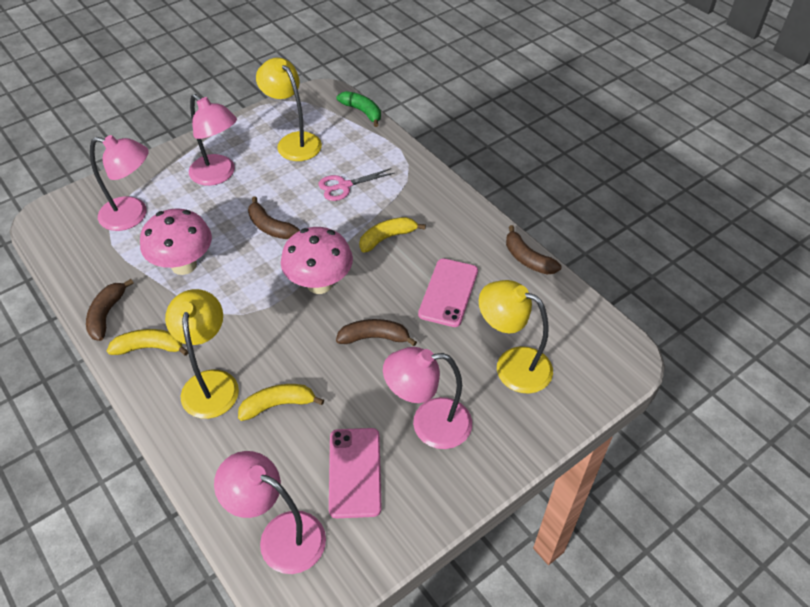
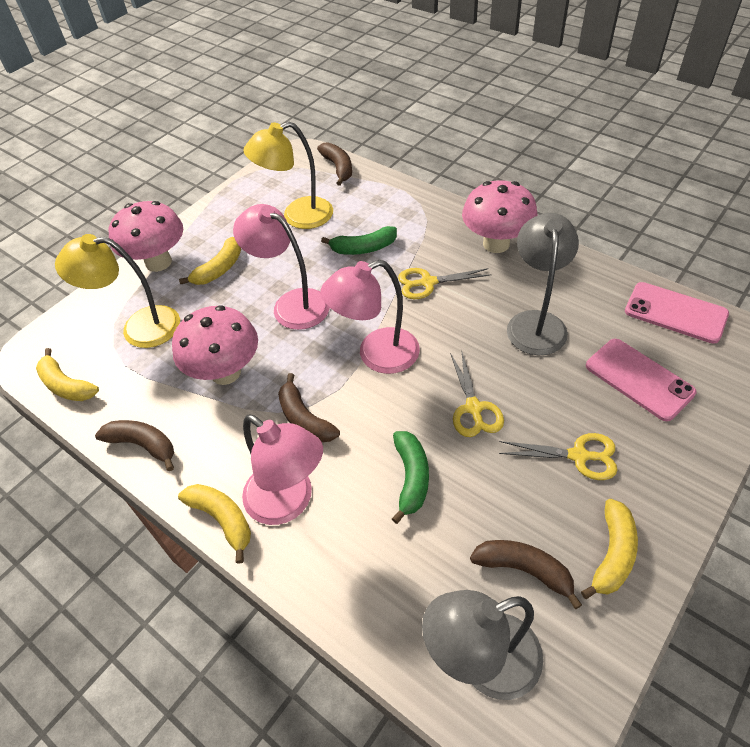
green banana: [337,91,381,127] = 1 -> [321,226,397,255] [392,431,429,524] = 2
grey lamp: none = 0 -> [422,590,543,700] [507,213,579,355] = 2
pink lamp: [90,135,149,231] [189,94,237,186] [214,451,326,574] [383,347,472,449] = 4 -> [233,204,330,330] [242,414,323,525] [321,260,420,374] = 3
pink mushroom: [140,208,212,275] [281,227,353,294] = 2 -> [109,201,183,272] [172,305,258,385] [462,180,538,253] = 3
pink scissors: [318,168,395,201] = 1 -> none = 0
yellow banana: [107,329,188,356] [238,384,324,421] [359,217,426,253] = 3 -> [36,348,99,401] [178,484,251,564] [179,237,241,285] [581,499,638,599] = 4
yellow lamp: [165,289,239,419] [256,57,322,161] [479,280,553,394] = 3 -> [55,234,180,348] [243,122,333,229] = 2
yellow scissors: none = 0 -> [398,268,492,299] [450,350,504,437] [499,433,617,480] = 3

